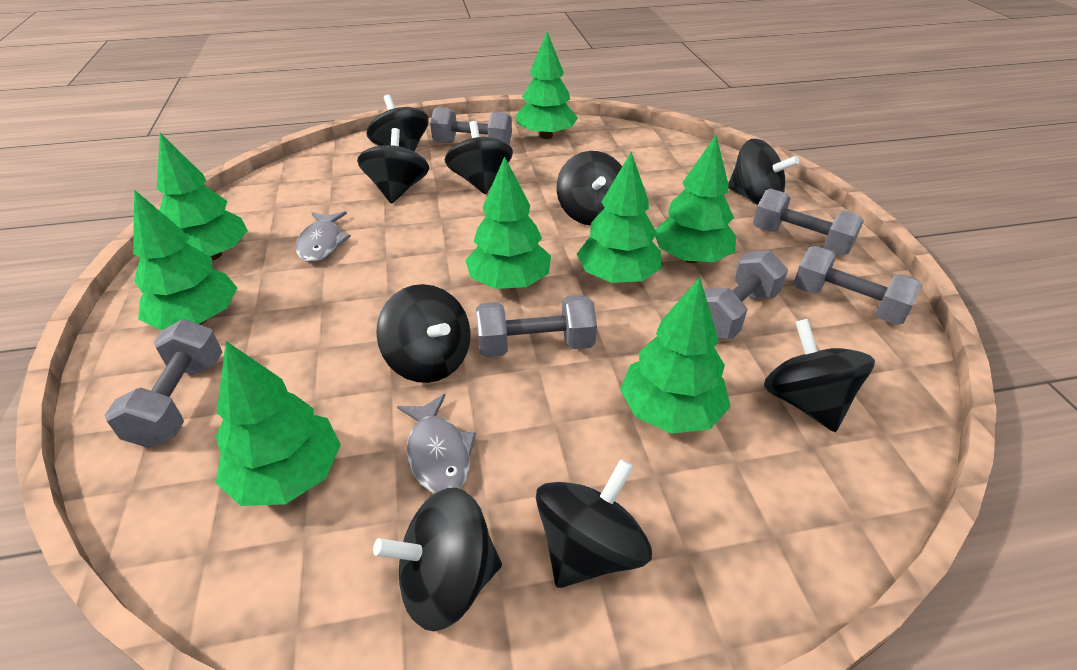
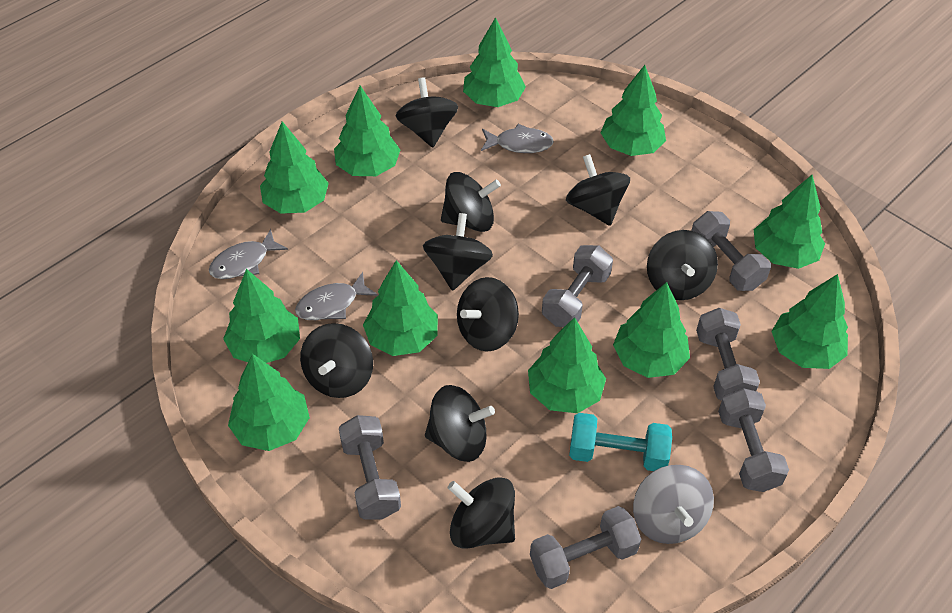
green tree: [133,190,237,330] [157,133,248,260] [216,341,341,506] [465,156,551,289] [516,32,578,139] [577,152,662,283] [620,277,730,434] [655,135,736,263] = 8 -> [223,269,300,363] [228,354,310,451] [260,121,329,214] [334,86,400,176] [363,260,438,356] [463,17,526,107] [528,317,606,413] [601,65,666,156] [613,282,690,378] [754,175,825,269] [771,274,848,369] = 11
grey fish: [296,211,351,262] [397,394,476,493] = 2 -> [209,229,288,279] [295,272,378,320] [481,124,554,153] = 3
grey spinning top: none = 0 -> [633,465,714,544] = 1
turquoise dumbbell: none = 0 -> [569,413,672,471] = 1

